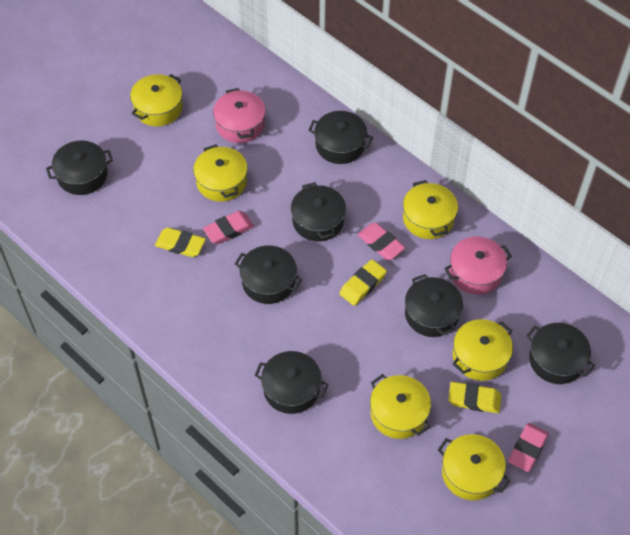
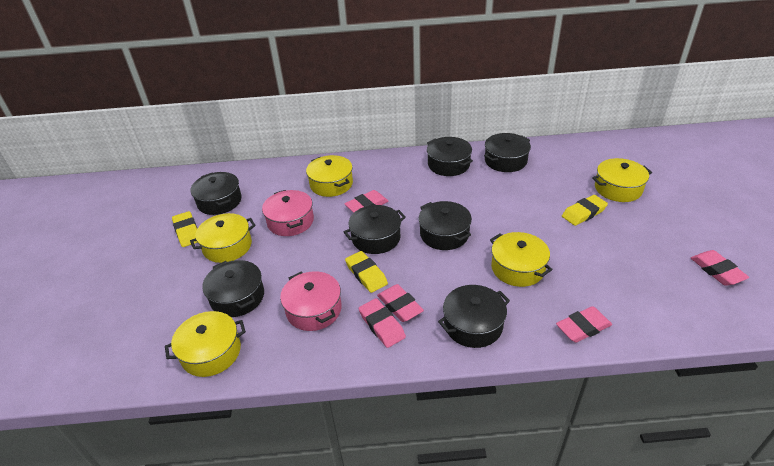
pink eraser: [203,211,254,244] [358,223,405,260] [508,423,549,472] = 3 -> [345,190,389,213] [359,298,406,348] [377,284,424,322] [556,306,612,343] [691,250,749,286] = 5
yellow pot: [130,74,183,126] [193,144,248,202] [370,374,431,439] [403,180,458,239] [438,434,511,500] [453,319,513,381] = 6 -> [165,311,246,377] [190,213,256,263] [306,155,353,197] [490,232,553,287] [592,158,652,202] = 5

